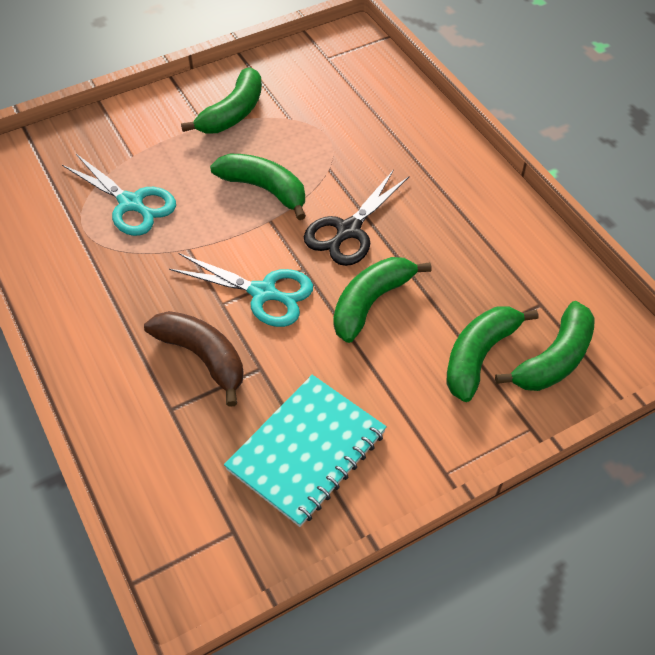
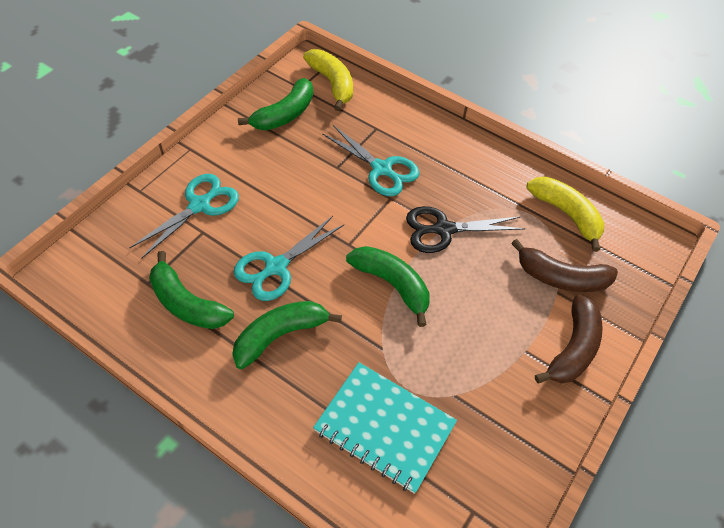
brown banana: [144,311,243,407] = 1 -> [511,239,618,292] [535,294,603,383] = 2
green banana: [181,68,262,133] [210,154,306,220] [333,257,432,343] [446,306,538,402] [495,301,595,391] = 5 -> [149,251,234,329] [232,301,342,369] [238,78,313,130] [346,246,429,327] = 4
turquoise scissors: [62,154,176,236] [169,253,313,327] = 2 -> [129,174,239,259] [234,216,344,301] [322,125,419,196] = 3
yellow banana: none = 0 -> [303,49,353,111] [526,177,604,252] = 2

